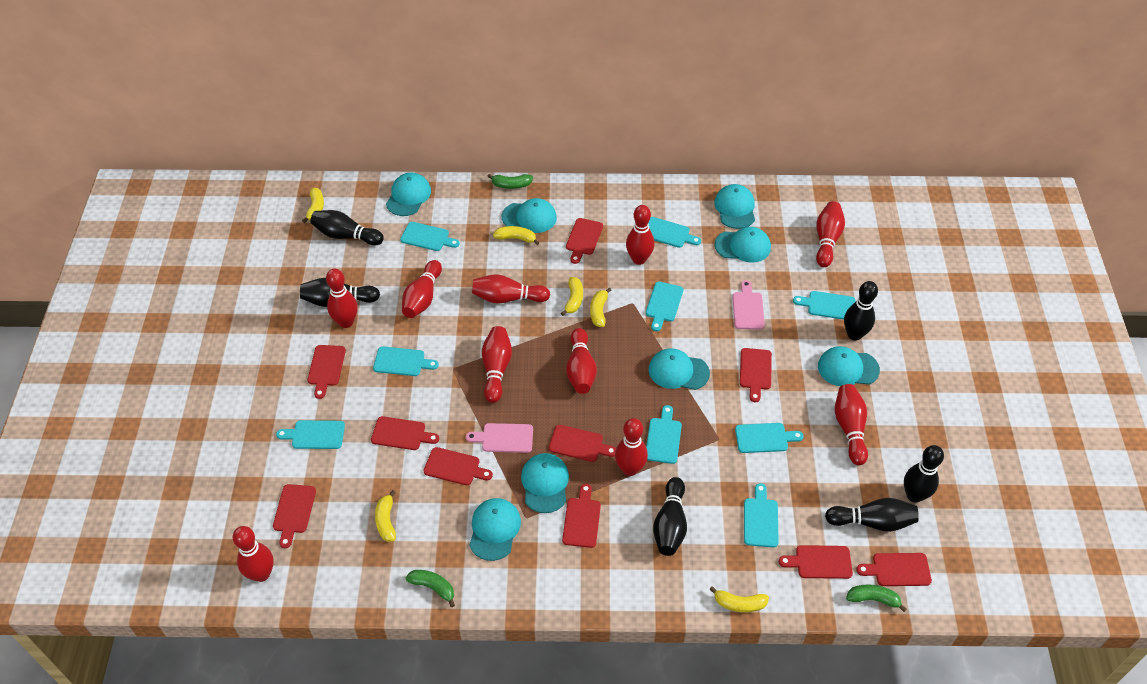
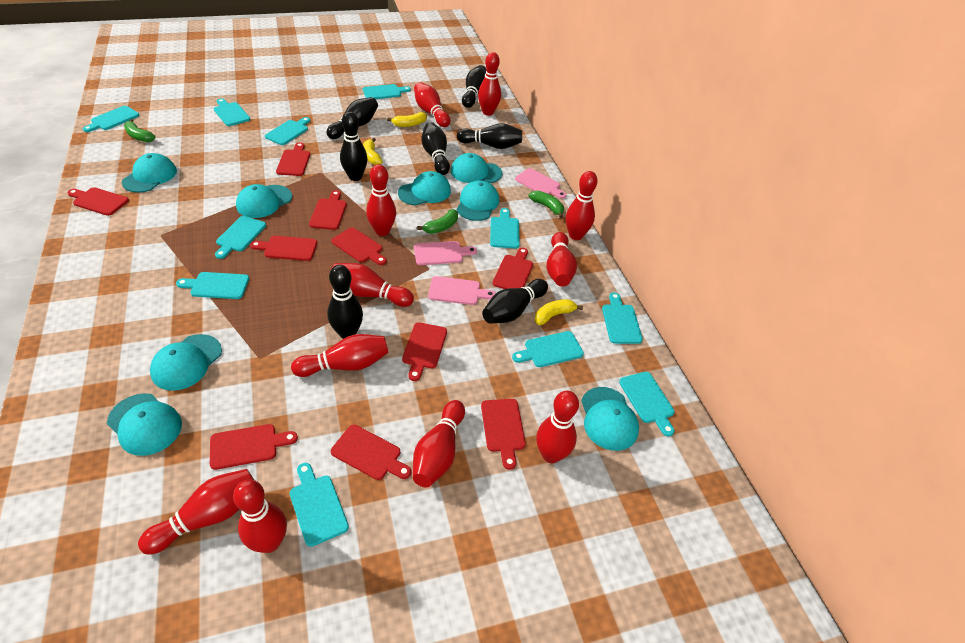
black bowling pin: [300,278,380,307] [310,210,384,245] [653,477,687,556] [825,498,919,532] [844,281,878,340] [904,445,944,503] = 6 -> [326,97,378,139] [327,265,363,339] [340,111,368,181] [422,122,450,175] [457,123,522,149] [462,65,486,108] [482,279,548,324] = 7
pink cutting board: [466,423,533,453] [732,280,765,330] = 2 -> [414,241,477,265] [428,276,496,305] [515,168,566,199] = 3
red bowling pin: [233,526,274,582] [326,268,358,328] [402,260,442,318] [472,274,550,303] [482,326,512,403] [566,328,597,394] [615,418,648,476] [626,205,655,265] [816,201,845,267] [835,384,868,465] = 10 -> [138,469,254,555] [233,479,287,553] [291,334,389,377] [331,263,414,307] [366,164,396,236] [413,400,465,487] [414,82,450,127] [478,52,501,116] [536,391,579,463] [546,232,577,287] [566,171,598,240] = 11
turquoise cutting board: [276,420,345,449] [373,346,439,376] [400,222,460,251] [646,281,683,331] [646,405,682,464] [648,217,701,248] [735,423,803,453] [744,483,779,547] [793,291,856,320] = 9 -> [83,106,140,132] [176,272,249,299] [214,98,250,126] [215,216,266,259] [265,117,310,145] [290,463,349,547] [363,84,411,99] [490,208,520,249] [512,331,584,367] [602,292,643,344] [619,372,675,436] = 11
yellow banana: [302,188,324,223] [375,490,396,542] [493,226,539,245] [561,277,583,316] [590,287,611,327] [709,586,769,612] = 6 -> [363,138,383,165] [387,112,427,127] [535,299,583,325] = 3

